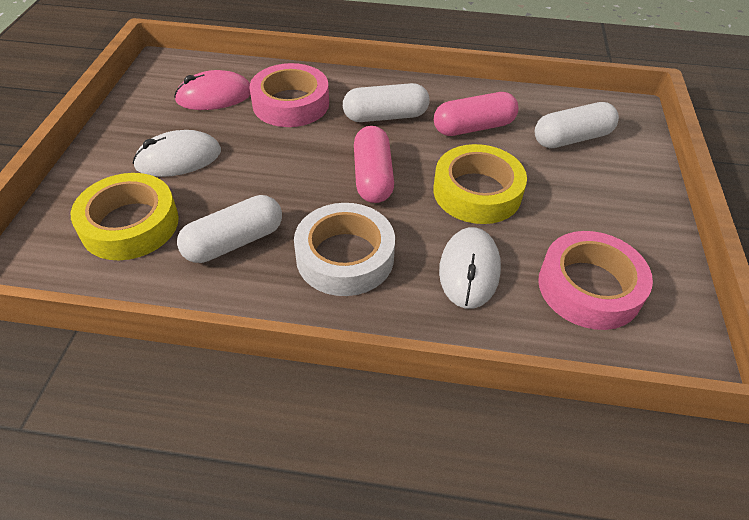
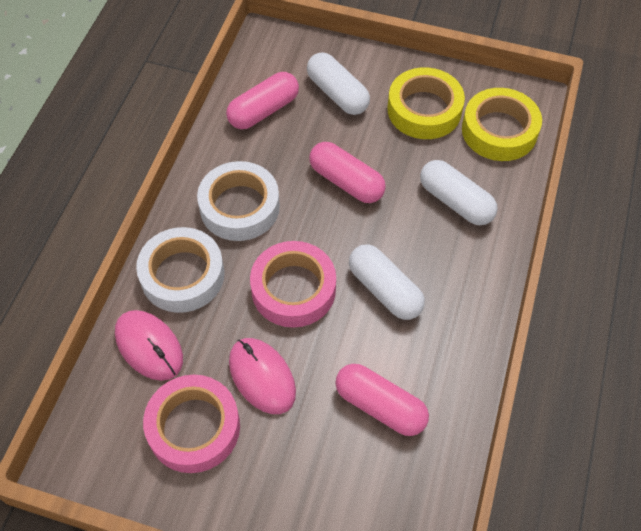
pink capsule: [354,126,394,203] [434,92,518,136] = 2 -> [226,72,299,129] [309,142,386,203] [335,364,429,436] = 3
pink mouse: [174,70,250,110] = 1 -> [115,310,183,381] [229,338,296,414] = 2
white mouse: [133,130,221,177] [439,227,501,309] = 2 -> none = 0
white tape: [294,203,395,296] = 1 -> [136,227,224,313] [197,161,280,241] = 2

